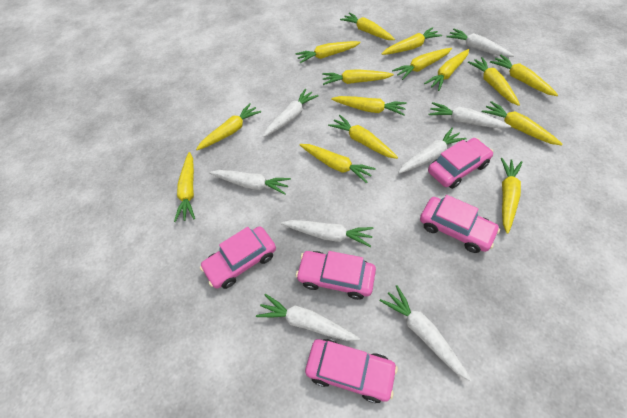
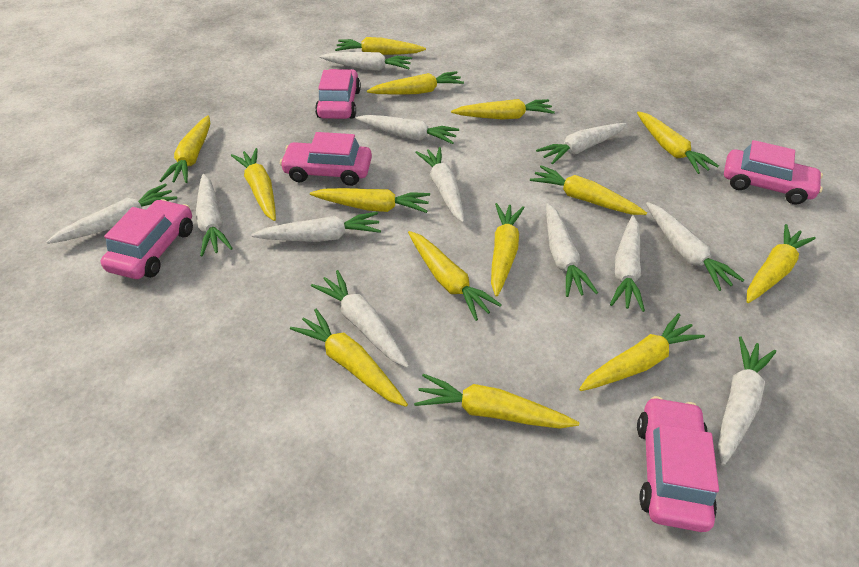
white carrot: [209,170,291,195] [256,294,360,341] [263,89,319,137] [281,220,374,247] [380,285,471,381] [398,127,467,174] [428,102,511,129] [446,28,514,57] = 8 -> [46,183,177,244] [196,174,233,257] [251,212,381,242] [311,270,409,368] [320,52,412,71] [356,115,459,144] [415,147,464,222] [536,123,627,164] [546,203,598,297] [610,216,645,312] [646,202,744,291] [718,336,776,465] = 12
yellow carrot: [174,152,195,222] [196,103,261,150] [296,41,361,63] [300,144,376,183] [322,69,394,85] [328,115,398,159] [331,96,407,116] [340,12,395,40] [382,27,442,55] [392,48,452,80] [424,49,469,91] [468,57,520,106] [482,101,563,146] [490,54,558,96] [501,158,522,234] = 15 -> [160,115,210,183] [231,148,276,221] [290,309,408,407] [310,188,430,213] [335,37,426,55] [367,71,464,95] [408,231,502,321] [414,374,579,429] [451,99,555,120] [491,203,525,297] [530,165,647,215] [579,313,705,391] [637,111,719,174] [747,224,816,303] = 14

